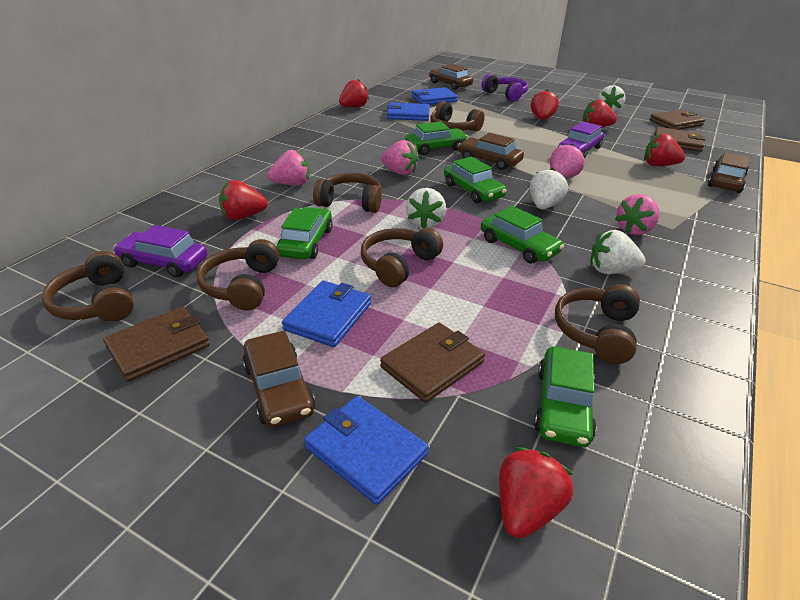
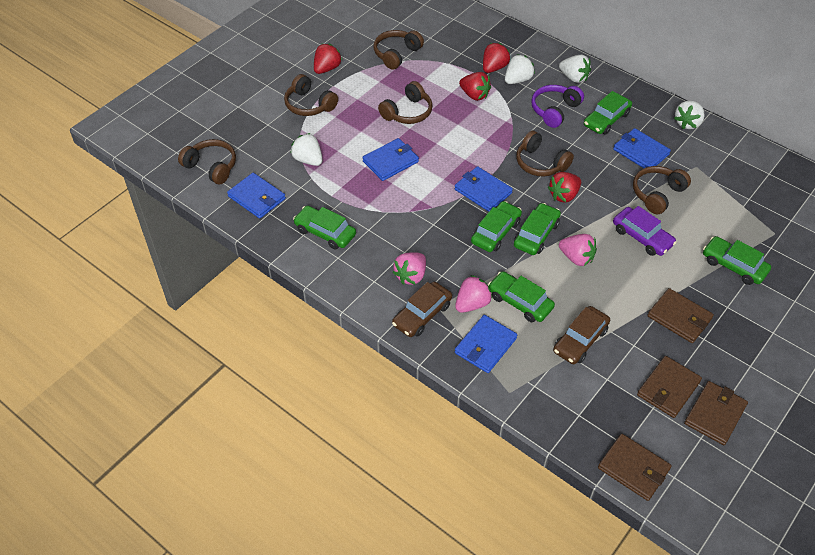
blue wallet: [282,281,371,347] [304,396,429,505] [387,103,430,121] [412,87,458,105] = 4 -> [227,173,286,219] [362,138,419,181] [454,166,513,212] [455,315,517,373] [613,128,671,168] = 5
brown car: [242,330,315,428] [429,64,473,90] [458,133,524,170] [708,152,749,193] = 4 -> [392,282,452,337] [553,306,610,364] = 2
green car: [277,207,333,259] [405,121,468,155] [444,157,507,203] [481,206,564,263] [534,346,597,447] = 5 -> [293,205,356,249] [471,201,522,252] [488,271,555,322] [514,203,561,255] [584,91,632,134] [703,236,771,285] = 6
pink strawberry: [267,150,309,186] [381,140,419,175] [550,144,585,179] [615,194,660,235] = 4 -> [392,252,426,285] [455,275,493,313] [559,234,597,266] = 3
purple car: [114,225,208,277] [558,121,604,158] = 2 -> [613,206,677,256] = 1
red strawberry: [219,180,268,220] [339,80,369,107] [499,447,573,538] [531,90,559,120] [583,99,617,128] [644,133,685,166] = 6 -> [314,44,342,74] [459,72,491,101] [483,43,510,73] [548,172,581,203] = 4

